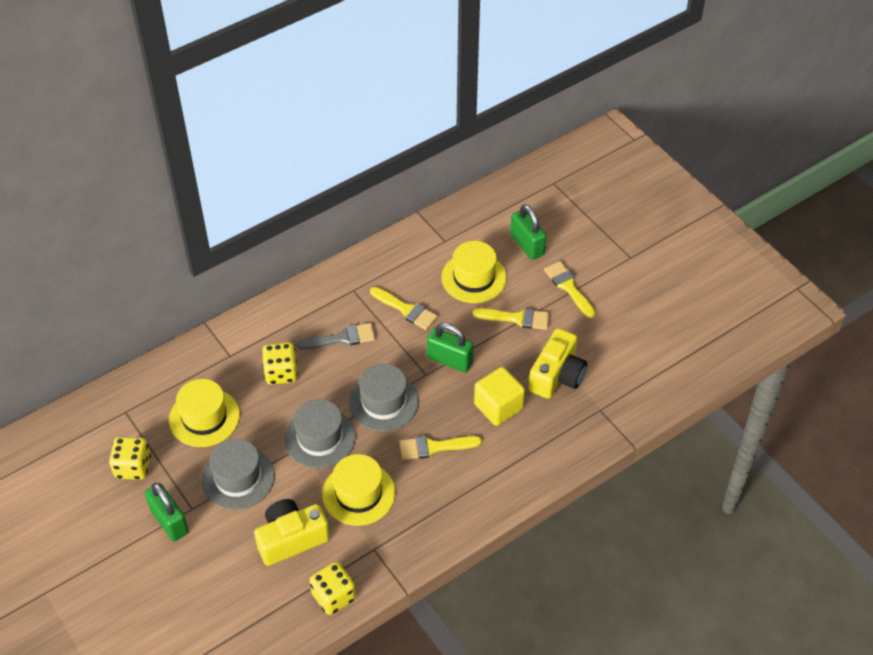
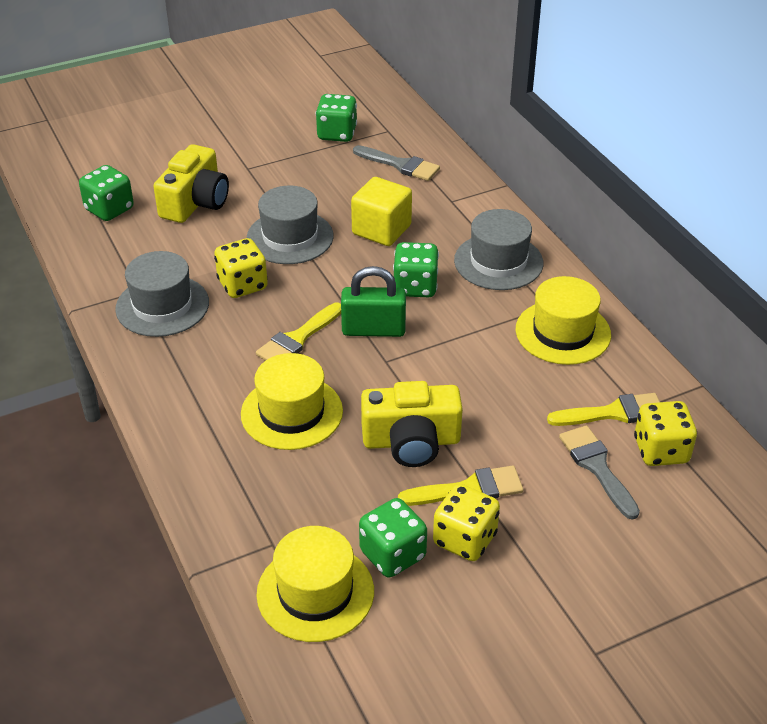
green dice: none = 0 -> [79,165,134,221] [316,94,357,142] [359,498,427,578] [393,242,439,297] = 4
green padlock: [145,483,189,541] [427,323,474,373] [510,204,546,260] = 3 -> [341,266,406,337] = 1
grey brush: [297,323,375,350] = 1 -> [353,145,440,181] [559,425,640,520] = 2
yellow brush: [370,287,438,330] [399,436,482,460] [473,308,550,330] [544,261,596,318] = 4 -> [256,303,341,361] [398,466,523,506] [547,393,660,426] = 3

